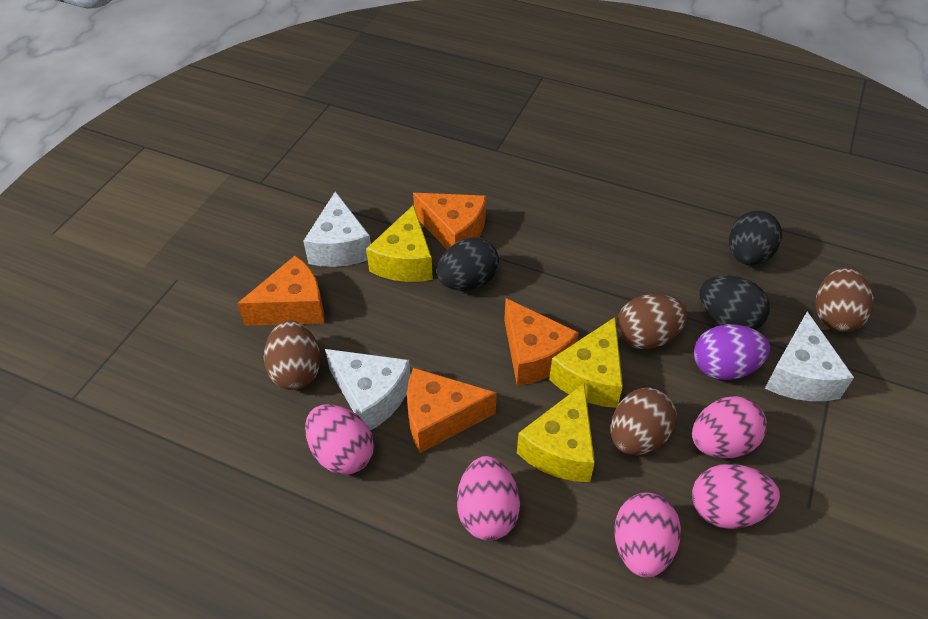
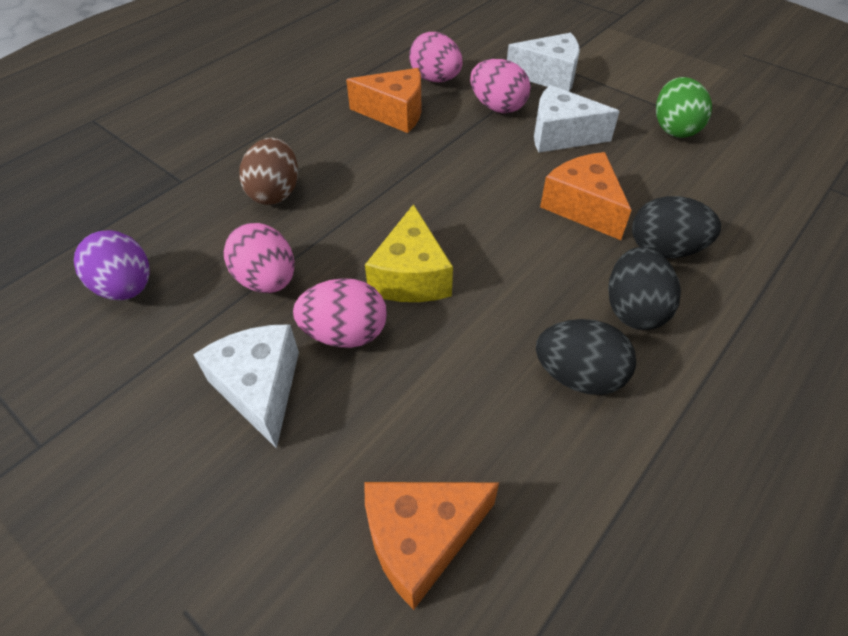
brown egg: [264,321,321,390] [611,388,676,455] [616,294,687,349] [816,268,874,332] = 4 -> [239,138,298,205] = 1
green egg: none = 0 -> [656,77,712,138] = 1
orange cheese: [237,255,324,326] [407,368,497,453] [413,193,486,250] [504,298,579,386] = 4 -> [346,68,421,133] [364,482,499,610] [540,152,631,240] = 3
pink egg: [305,404,374,475] [457,456,520,541] [614,492,681,577] [692,396,767,458] [692,464,780,529] = 5 -> [224,223,295,293] [293,278,387,348] [409,32,463,82] [470,59,531,113] = 4
yellow cheese: [366,205,433,282] [517,384,595,482] [549,317,623,408] = 3 -> [365,204,453,302] = 1

